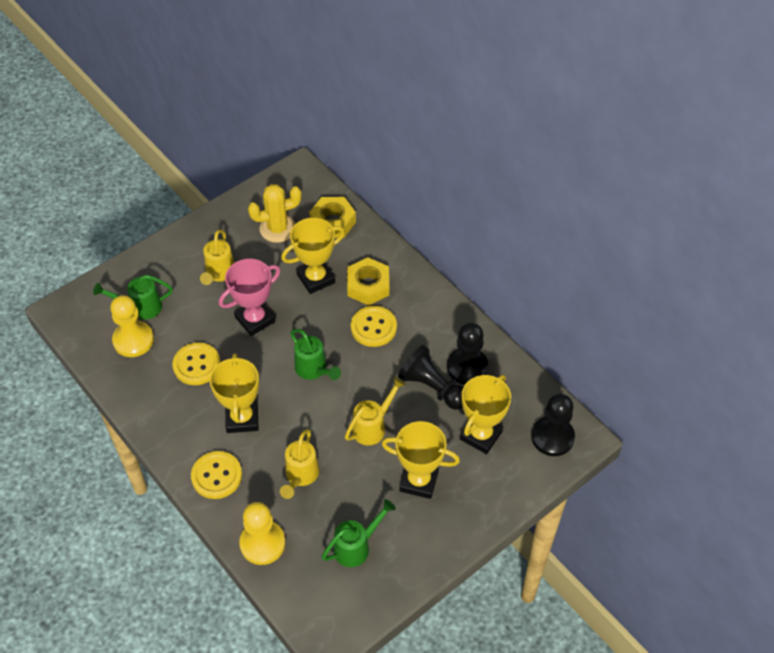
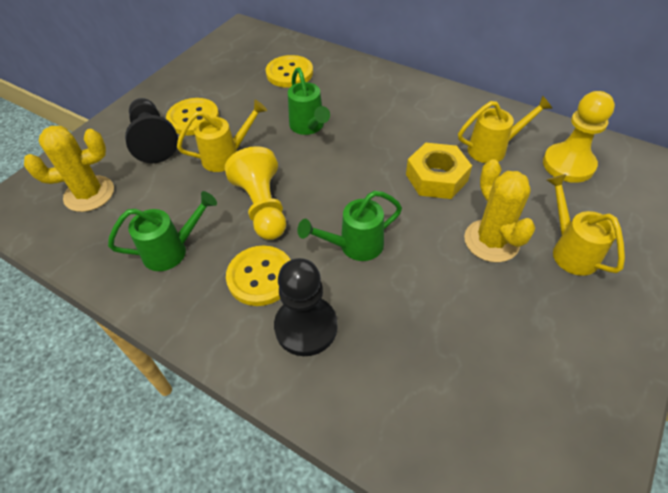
black pawn: [398,345,463,410] [447,323,488,385] [531,394,575,456] = 3 -> [125,98,178,163] [274,258,337,356] = 2
pink trophy: [219,259,281,336] = 1 -> none = 0
yellow cactus: [248,184,302,243] = 1 -> [24,126,114,212] [464,159,535,262] = 2
yellow nut: [309,197,356,238] [347,257,389,306] = 2 -> [406,143,472,199] = 1
yellow trophy: [209,353,259,433] [281,218,345,294] [382,421,460,499] [460,375,511,454] = 4 -> none = 0

